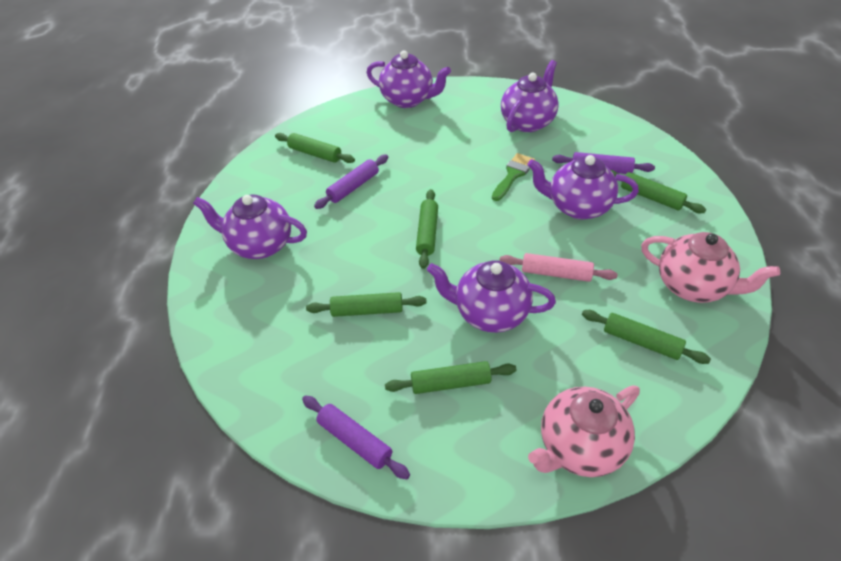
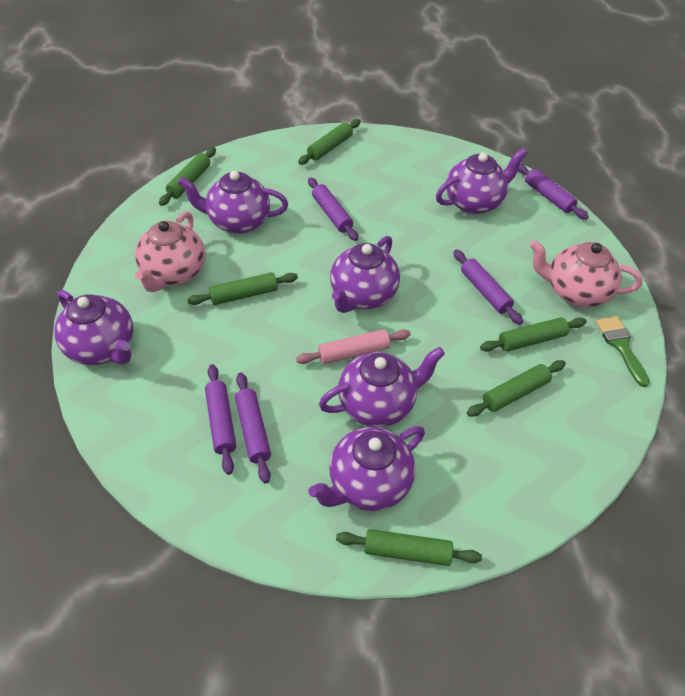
purple rolling pin: [302,395,410,479] [314,155,388,209] [552,152,655,174] = 3 -> [205,364,236,475] [235,373,271,484] [308,177,358,241] [453,250,523,325] [518,164,589,220] = 5
purple teapot: [193,195,307,259] [367,51,451,108] [427,261,556,333] [501,60,559,132] [527,155,639,219] = 5 -> [54,290,133,365] [178,171,288,234] [308,426,425,511] [319,347,445,427] [330,236,400,313] [436,148,527,214] = 6

